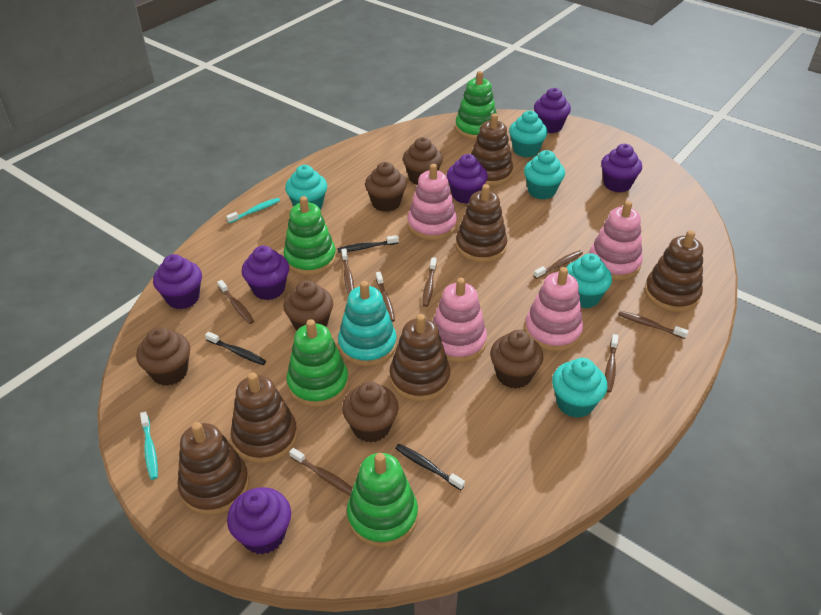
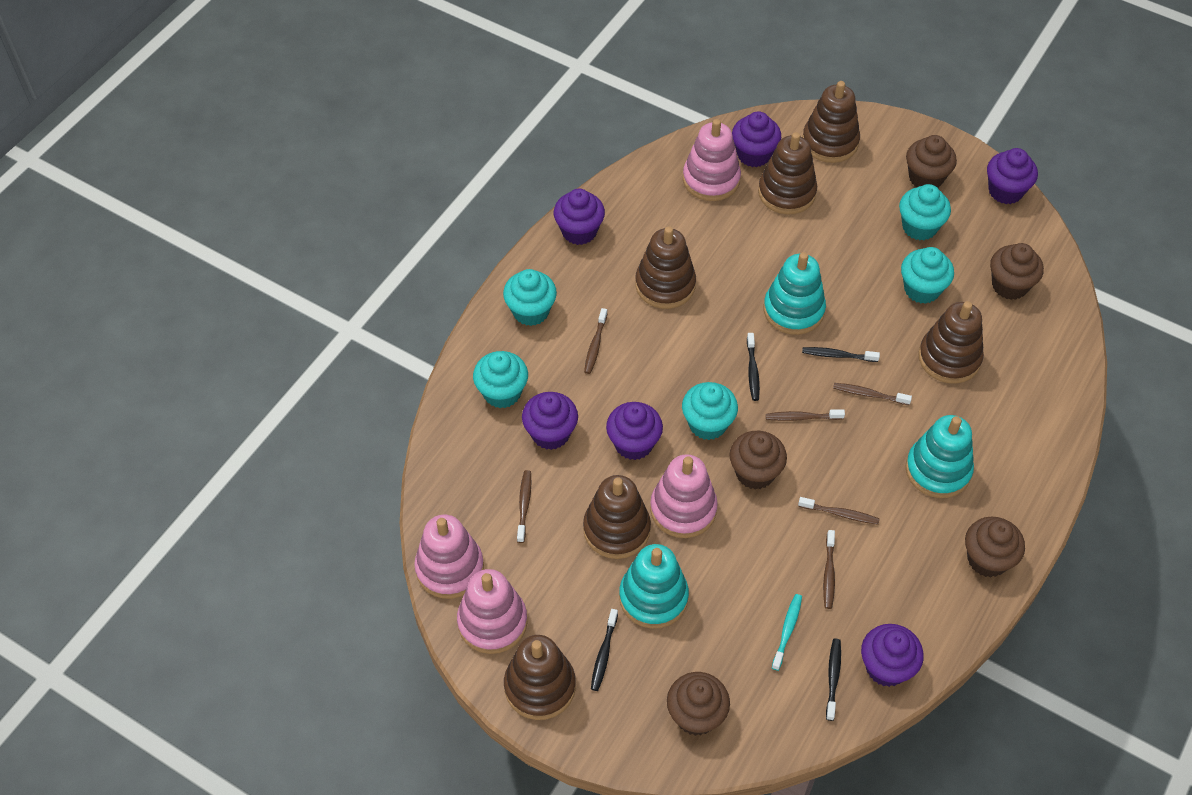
black toothbrush: [205,332,266,365] [337,235,399,253] [395,444,465,490] = 3 -> [591,609,618,691] [747,333,760,401] [802,347,880,362] [826,639,841,721] = 4
brown cupcake: [136,327,190,386] [284,280,333,331] [342,381,399,442] [365,162,407,212] [403,137,443,185] [490,330,543,389] = 6 -> [667,672,730,736] [730,431,787,490] [906,135,957,188] [965,517,1025,577] [990,243,1044,300] = 5
brown toothbrush: [217,280,254,324] [289,448,353,495] [341,248,354,295] [376,272,395,322] [422,257,437,307] [533,250,583,279] [605,334,618,393] [618,311,689,339] = 8 -> [517,470,531,543] [584,308,607,374] [766,409,845,421] [798,497,880,525] [823,530,835,609] [833,383,912,405] = 6
green stacking toy: [283,196,336,275] [286,319,349,407] [347,453,418,548] [455,71,496,140] = 4 -> none = 0
turquoise stacking toy: [338,281,397,366] = 1 -> [619,544,689,629] [764,252,826,335] [905,415,974,498] = 3
turquoise toothbrush: [140,411,158,480] [226,198,280,224] = 2 -> [772,594,802,671] = 1

